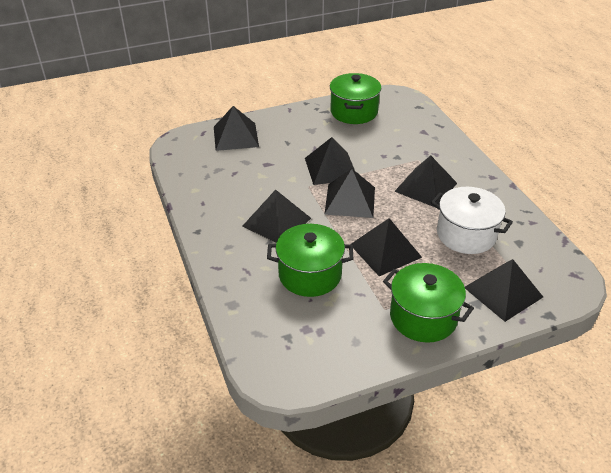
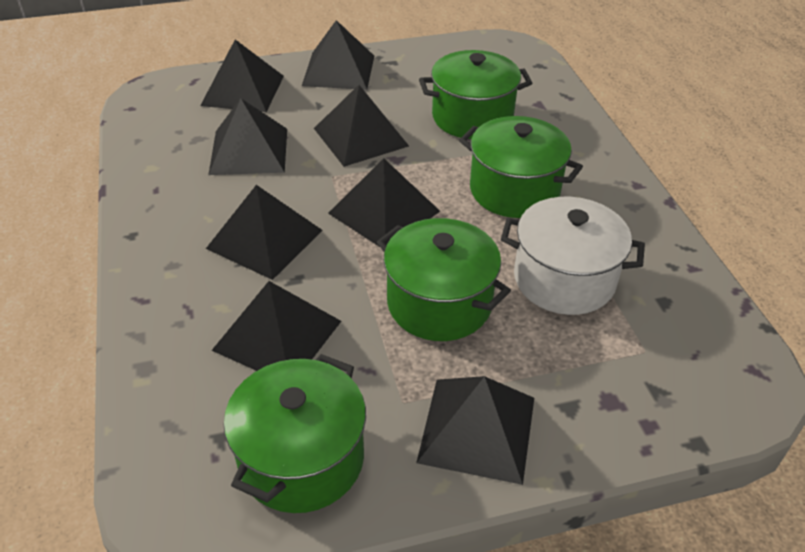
black pyramid: [214,106,259,151] [243,190,311,243] [305,137,355,185] [324,169,375,218] [350,218,422,276] [394,155,457,208] [465,259,543,322] = 7 -> [200,40,284,112] [206,185,322,280] [208,98,287,175] [211,281,341,371] [302,20,374,90] [314,85,409,167] [328,158,440,247] [416,376,534,485] = 8
green pot: [267,224,353,297] [330,73,382,124] [383,263,474,343] = 3 -> [224,354,366,513] [377,218,511,341] [419,50,532,139] [459,116,583,218] = 4

